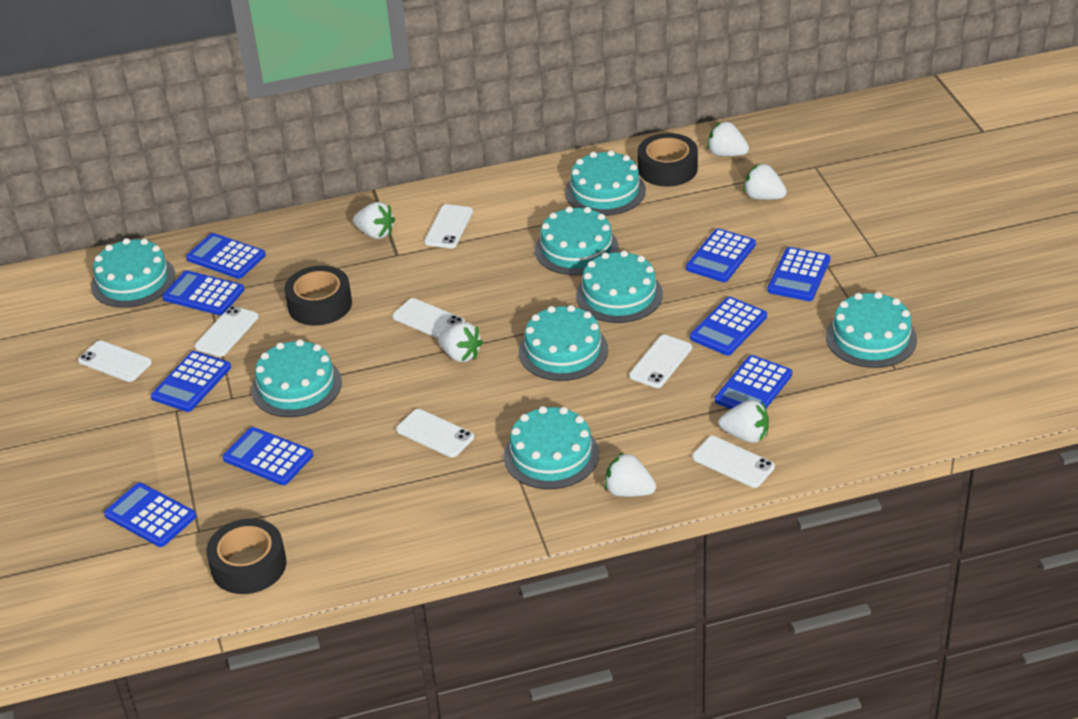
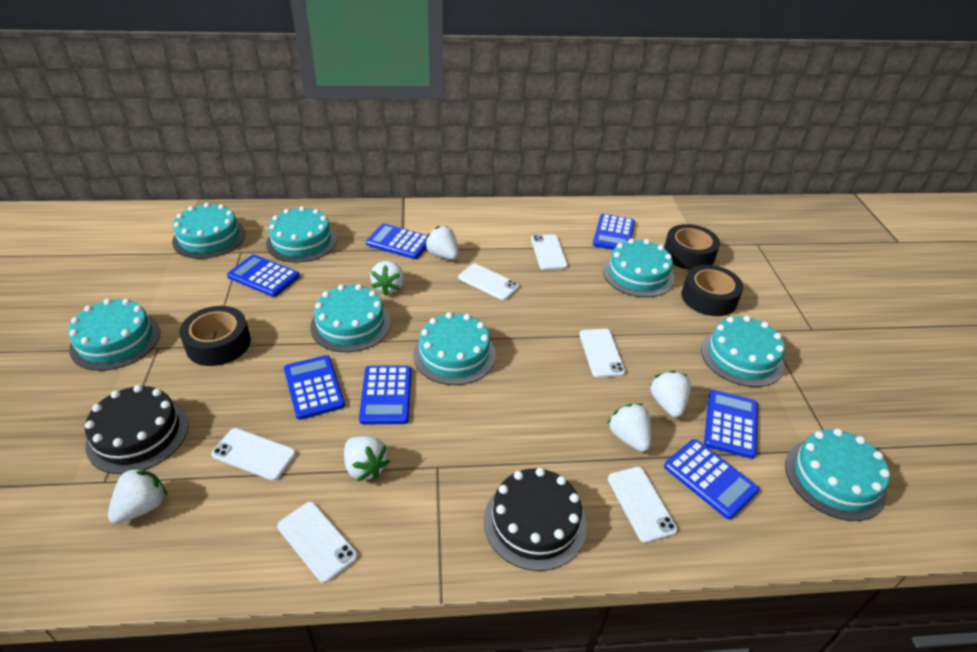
black cake: none = 0 -> [85,385,189,474] [484,468,587,571] = 2
blue calculator: [104,483,196,547] [151,351,231,412] [162,270,244,315] [186,233,266,279] [223,427,313,485] [686,228,756,282] [690,297,767,355] [715,355,792,409] [767,247,830,301] = 9 -> [227,255,300,297] [284,355,345,420] [359,366,412,424] [366,224,427,259] [593,214,635,250] [664,439,759,519] [704,390,758,459] = 7
white phone: [78,340,152,382] [195,306,259,357] [392,298,465,338] [396,409,474,458] [424,204,473,248] [629,335,692,388] [693,436,775,488] = 7 -> [211,428,296,481] [277,502,358,583] [458,264,519,300] [531,234,568,270] [579,329,626,378] [608,467,678,543] = 6

